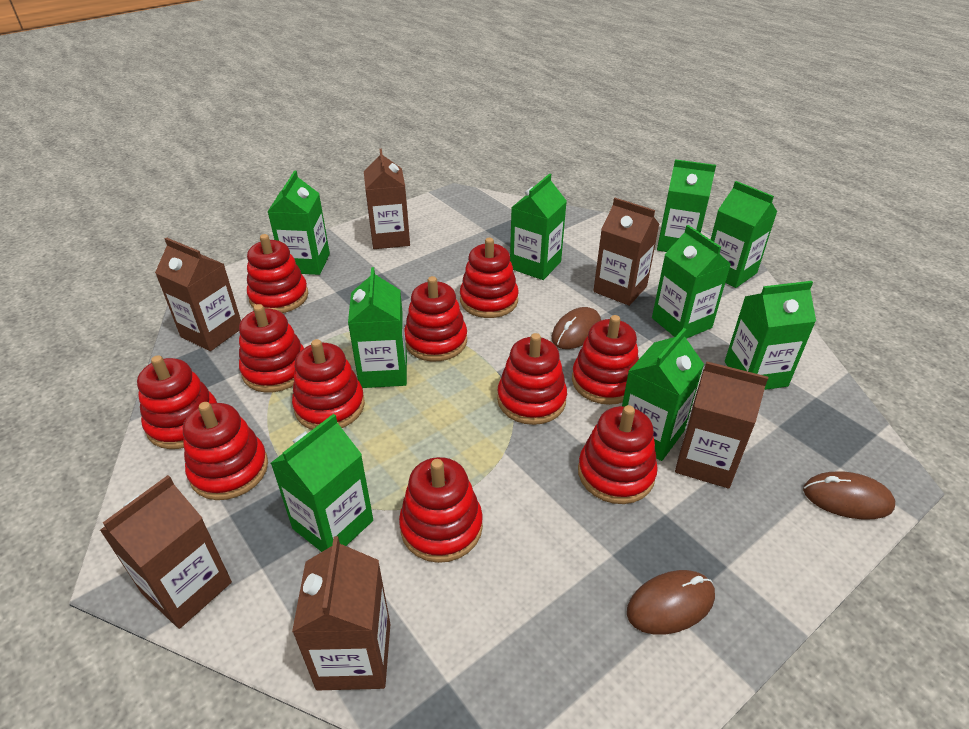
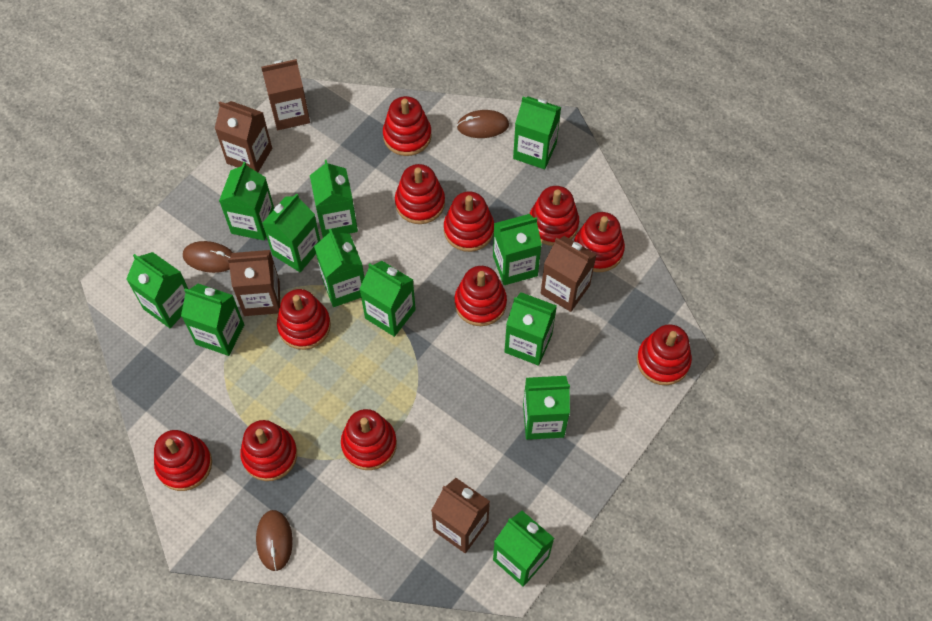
brown carton: [100,475,232,629] [155,237,241,351] [292,536,390,690] [364,149,410,249] [593,198,659,306] [675,361,768,489] = 6 -> [215,101,272,172] [228,250,280,316] [261,59,310,130] [431,478,490,553] [541,236,597,312] = 5
green carton: [268,171,330,275] [271,414,373,552] [348,267,407,388] [510,174,567,280] [622,328,704,461] [652,225,731,339] [657,159,716,252] [711,181,777,288] [725,281,816,390] = 9 -> [126,252,188,328] [181,284,244,356] [219,162,274,240] [263,193,320,272] [310,160,358,238] [314,229,365,307] [359,261,416,337] [493,214,542,285] [493,511,554,587] [504,292,557,366] [513,96,561,169] [523,376,570,440] = 12

